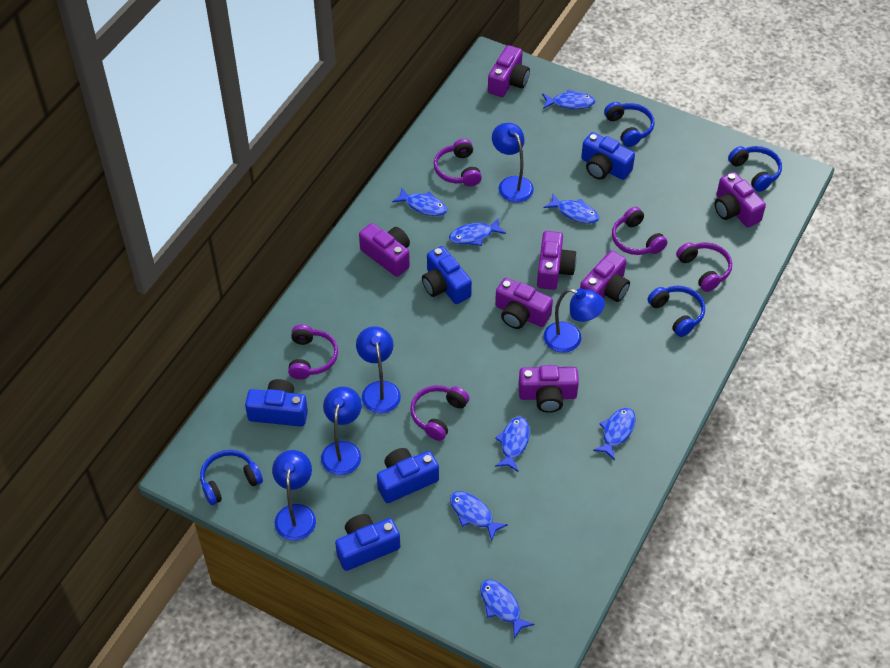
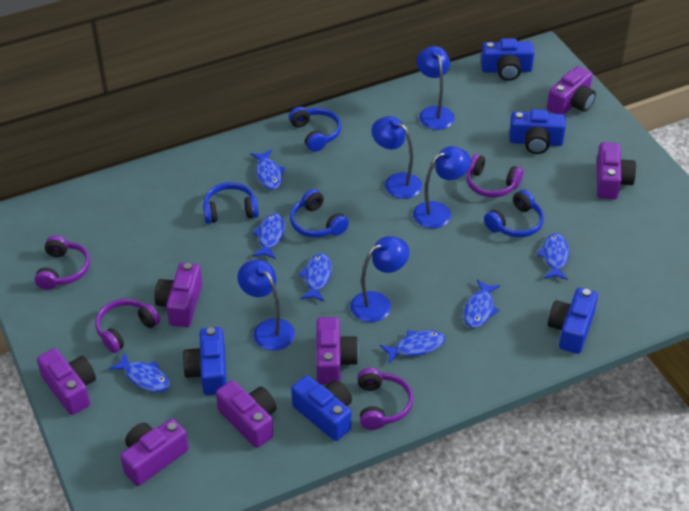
blue fish: [392,187,447,216] [449,218,506,246] [450,491,508,541] [480,579,535,638] [495,417,530,472] [542,89,595,109] [544,194,599,224] [593,408,636,460] = 8 -> [108,352,170,392] [251,150,285,190] [252,213,285,259] [298,253,332,302] [380,330,445,364] [463,280,500,328] [537,233,569,280] = 7
purple headphones: [288,324,338,379] [410,385,469,441] [434,139,482,186] [612,207,667,255] [676,242,732,292] = 5 -> [35,235,90,290] [95,298,160,353] [357,368,413,430] [466,154,523,198] = 4

